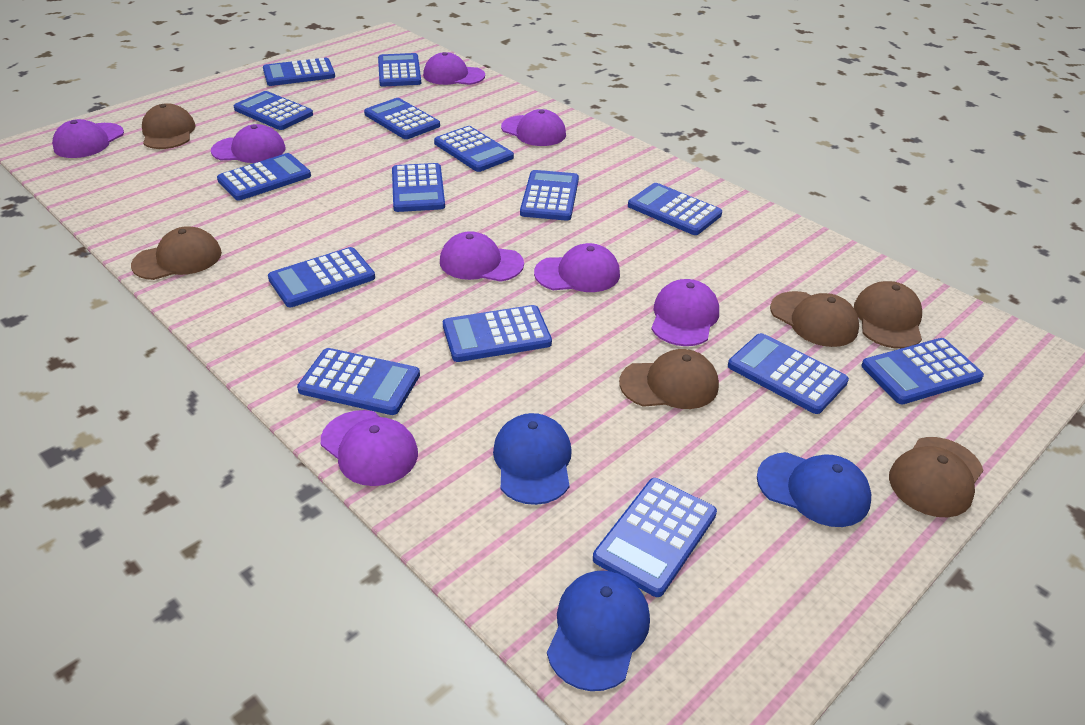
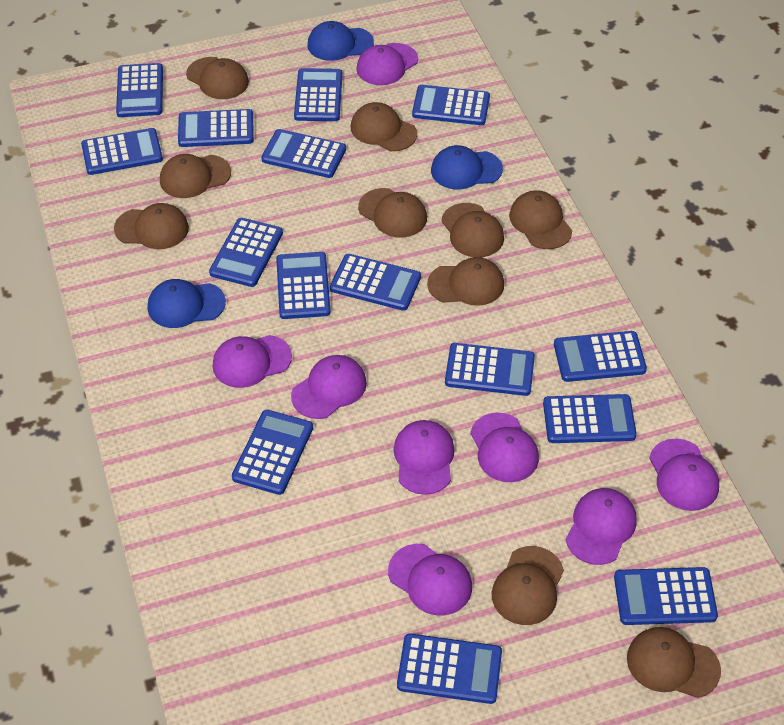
brown cap: [131,226,222,280] [142,103,196,149] [619,349,719,409] [770,291,859,347] [854,281,922,349] [889,437,983,517] = 6 -> [114,203,189,249] [160,154,231,198] [186,57,249,99] [351,102,417,151] [358,188,427,238] [427,257,504,306] [441,203,504,257] [492,546,564,625] [509,190,572,249] [627,627,721,698] = 10

